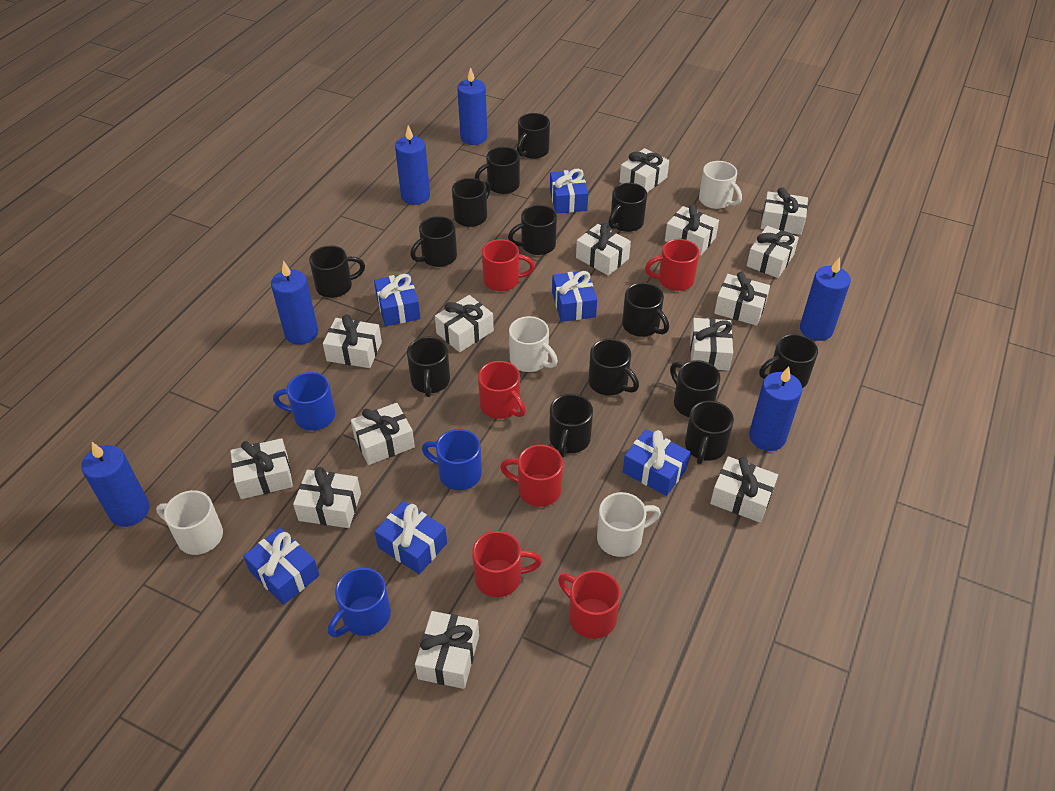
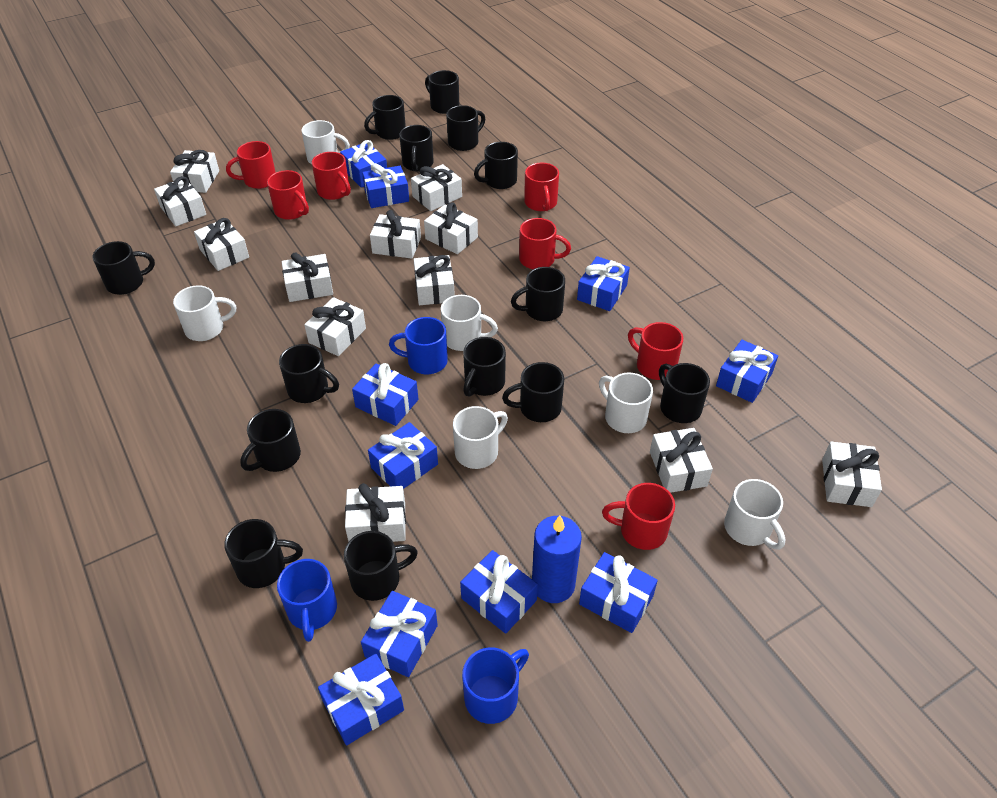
blue candle: [81,442,149,527] [271,261,318,345] [395,125,430,205] [457,67,487,145] [749,366,802,451] [800,257,851,341] = 6 -> [532,515,582,603] = 1
blue gift: [243,528,319,605] [374,273,420,326] [374,501,447,574] [550,169,588,214] [552,270,597,322] [623,429,690,496] = 6 -> [318,654,404,745] [340,140,387,188] [352,363,418,426] [361,591,438,677] [362,163,409,208] [368,422,438,489] [460,550,538,634] [577,256,630,311] [579,552,658,633] [716,340,778,403] = 10
red mug: [472,531,542,597] [478,361,526,419] [482,239,535,291] [500,444,563,507] [558,570,621,639] [645,239,699,291] = 6 -> [226,141,276,189] [267,170,309,220] [312,152,351,200] [519,218,571,269] [524,163,559,211] [602,483,675,550] [628,322,683,380] = 7
white gift: [230,438,293,499] [293,467,361,528] [323,314,382,368] [351,403,415,465] [415,611,479,689] [435,295,494,352] [576,223,631,276] [620,148,669,192] [665,204,719,256] [690,318,733,371] [710,456,778,523] [714,272,770,326] [747,226,799,278] [761,187,808,235] = 14 -> [154,176,206,226] [170,150,219,193] [194,218,249,271] [282,252,333,302] [304,297,366,356] [345,483,406,542] [370,210,421,259] [411,164,462,211] [414,255,455,305] [424,202,478,254] [650,428,713,493] [822,442,882,507] = 12
white mug: [156,490,223,555] [509,316,558,372] [597,492,661,557] [699,161,742,209] = 4 -> [173,285,236,341] [301,120,350,164] [441,295,498,351] [453,406,508,469] [599,373,653,433] [724,479,786,550] = 6

